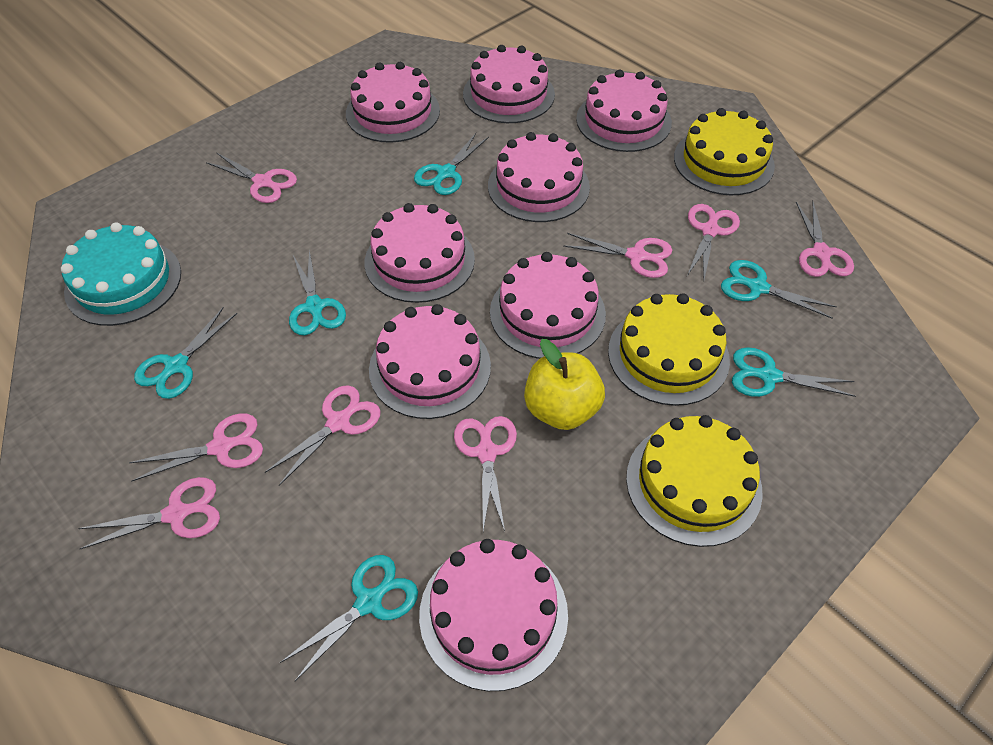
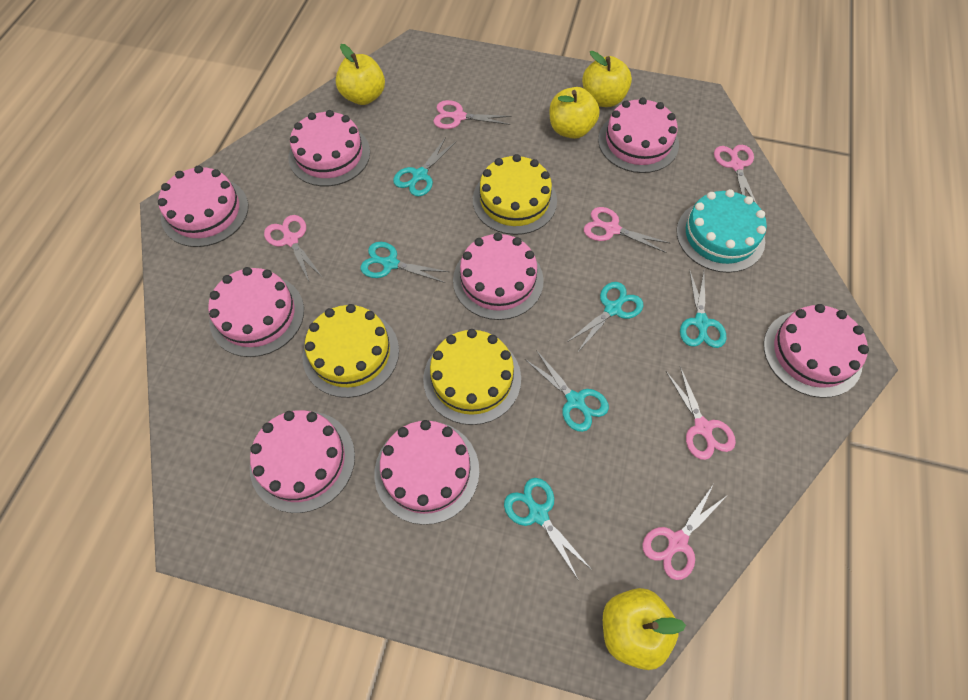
pink scissors: [78,477,220,549] [129,413,263,481] [206,153,297,203] [265,385,381,486] [454,416,517,531] [563,233,672,278] [687,204,740,279] [796,202,854,277] = 8 -> [264,215,323,281] [433,100,511,129] [584,207,670,253] [642,485,727,580] [666,366,736,460] [714,145,757,204] = 6
yellow apple: [524,339,605,430] = 1 -> [336,44,385,105] [550,87,600,139] [582,51,632,107] [603,588,686,670] = 4

